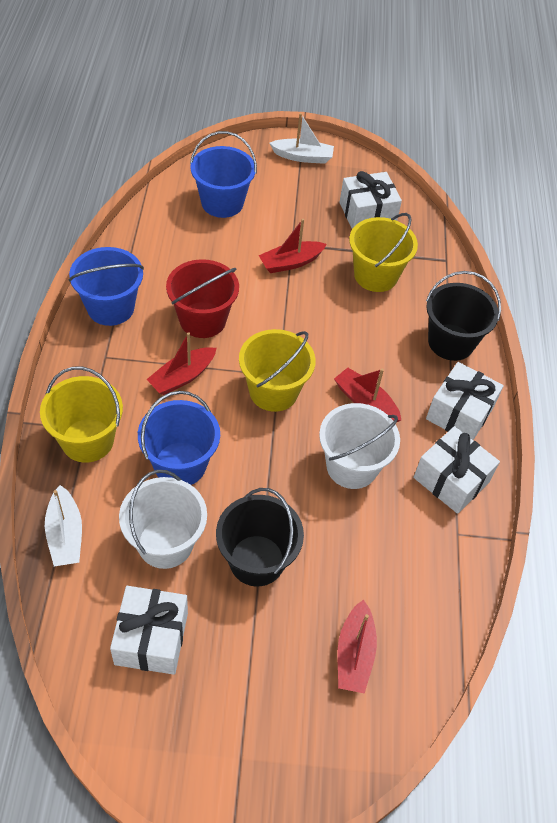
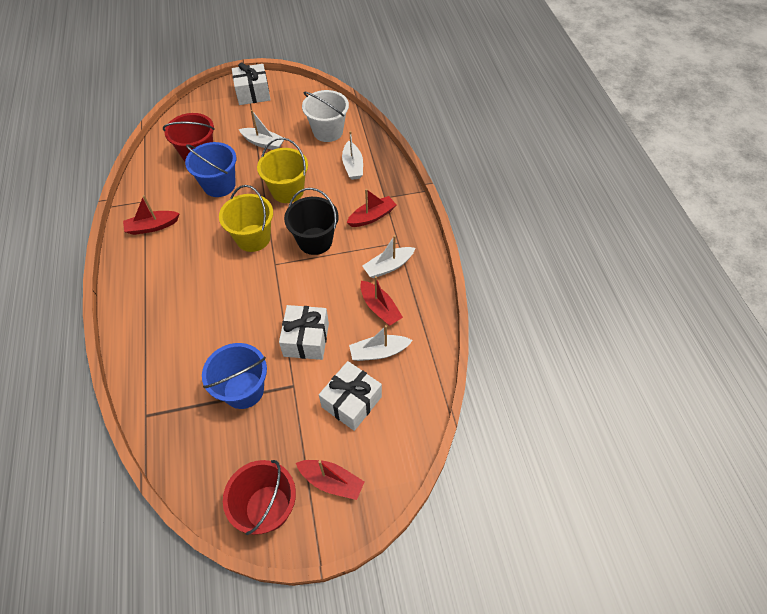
black bucket: [216,488,304,586] [426,271,501,361] = 2 -> [284,188,339,255] = 1
blue bucket: [69,247,144,326] [138,391,220,485] [190,131,257,218] = 3 -> [185,142,236,197] [202,343,267,409] = 2
red bucket: [166,259,239,338] = 1 -> [163,113,215,162] [223,460,296,535] = 2
white boat: [45,485,82,566] [269,113,334,164] = 2 -> [239,110,284,150] [342,131,363,180] [349,325,413,361] [362,235,415,278] = 4
white bucket: [119,470,207,569] [319,403,400,489] = 2 -> [302,90,349,142] = 1
white gift: [110,586,188,675] [340,171,402,229] [414,426,500,514] [426,362,504,440] = 4 -> [232,62,271,105] [279,305,329,360] [319,361,382,431] = 3
yellow bucket: [40,366,123,463] [239,329,316,412] [349,213,418,292] = 3 -> [219,185,273,252] [257,138,308,203] = 2

